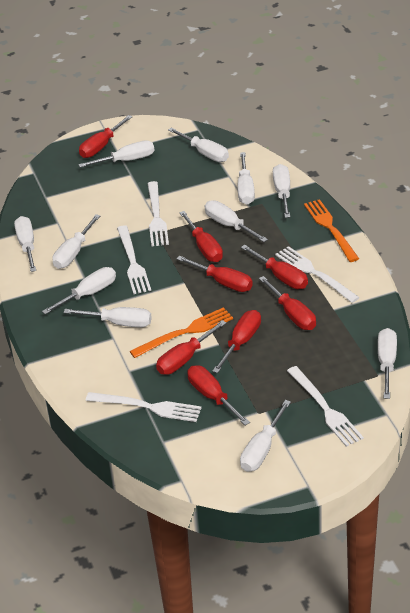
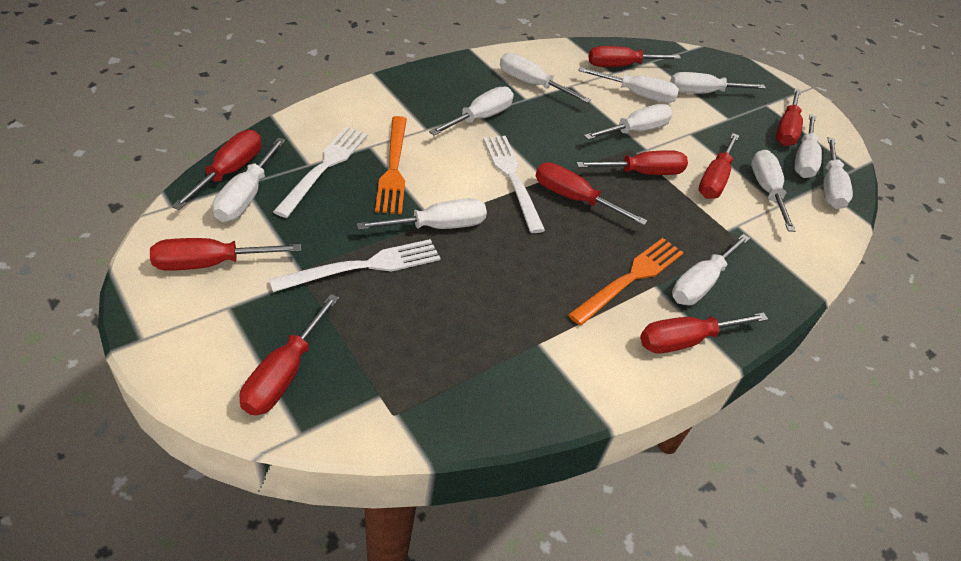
red screwdriver: [79,115,133,158] [156,320,226,375] [177,256,253,292] [179,211,223,262] [187,365,250,425] [212,310,261,373] [241,245,308,289] [259,276,316,330] = 8 -> [150,238,301,271] [171,130,261,210] [240,294,339,415] [536,162,647,226] [576,150,688,175] [588,46,681,67] [640,312,768,354] [698,133,739,199] [776,88,803,146] = 9
white fork: [85,392,202,422] [117,225,151,294] [147,181,169,246] [275,246,360,303] [287,366,364,447] = 5 -> [269,239,441,292] [273,126,368,218] [483,136,545,233] = 3

